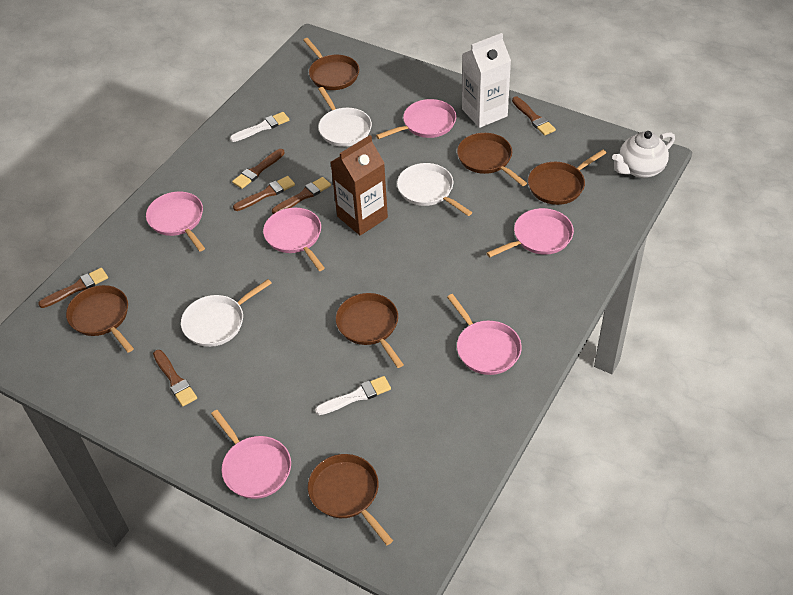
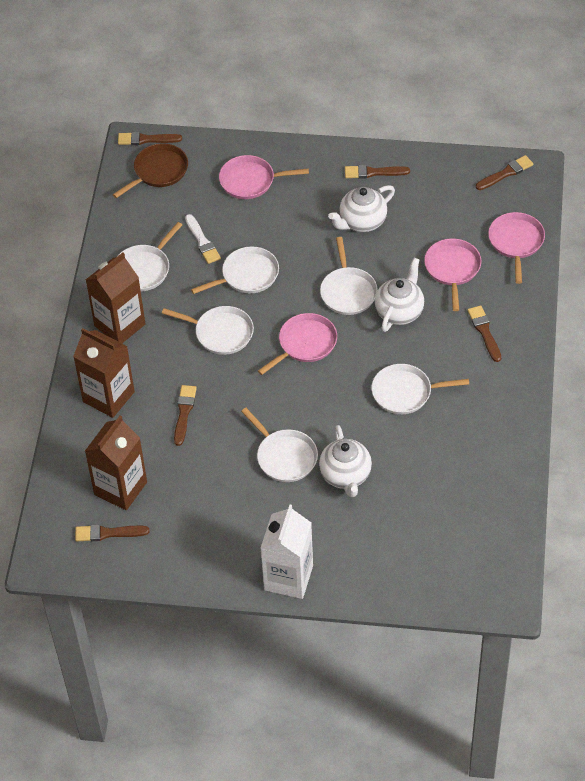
brown carton: [331,135,388,236] = 1 -> [73,328,135,418] [85,416,147,510] [86,252,145,343] = 3
brown pan: [66,285,134,353] [303,38,359,90] [308,454,393,545] [336,293,404,368] [457,133,527,186] [528,149,607,205] = 6 -> [113,143,188,198] = 1
pink pan: [146,192,205,251] [211,410,291,499] [263,208,325,271] [376,99,456,139] [447,294,522,375] [486,208,574,257] = 6 -> [219,155,309,199] [258,313,337,375] [424,238,481,311] [488,212,545,284] = 4
white brush: [230,112,289,142] [315,376,391,415] = 2 -> [185,214,221,264] = 1
white pan: [181,279,272,347] [318,87,372,147] [397,163,472,216] = 3 -> [118,222,182,291] [162,306,254,355] [191,247,279,294] [241,408,318,482] [320,237,378,315] [371,364,469,414] = 6
white teapot: [612,131,675,178] = 1 -> [319,425,372,497] [328,185,395,232] [375,258,424,332] = 3

